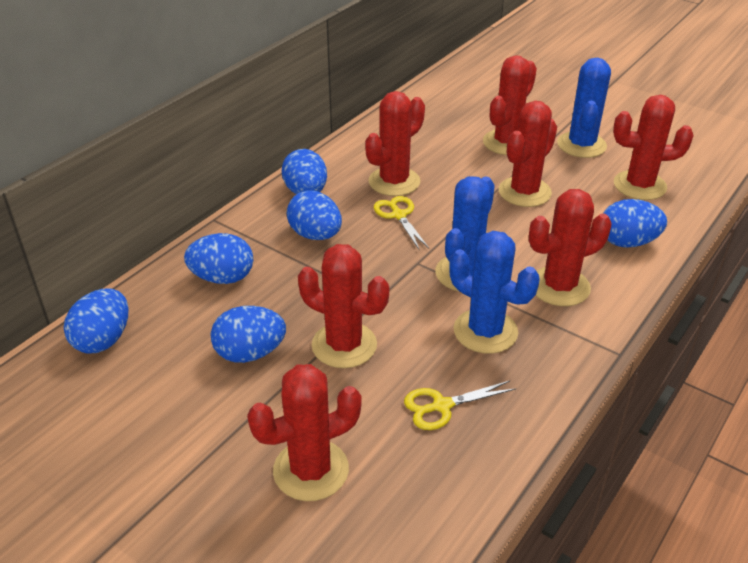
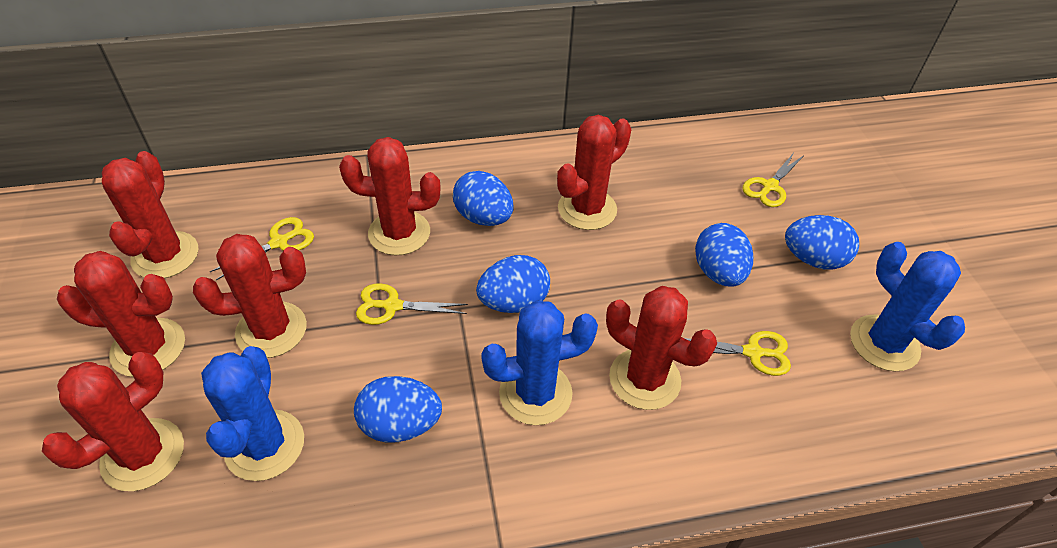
blue egg: [64,289,128,353] [184,233,253,284] [211,306,286,363] [282,149,327,194] [287,190,342,240] [603,199,667,248] = 6 -> [354,376,442,443] [453,171,514,226] [476,255,550,313] [695,223,753,287] [785,215,859,270] = 5
yellow scissors: [374,196,429,249] [404,381,516,430] = 2 -> [210,217,314,280] [356,283,468,325] [684,331,791,376] [742,153,803,207] = 4

